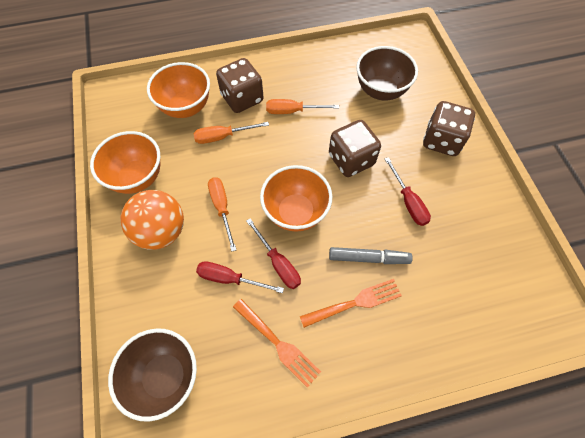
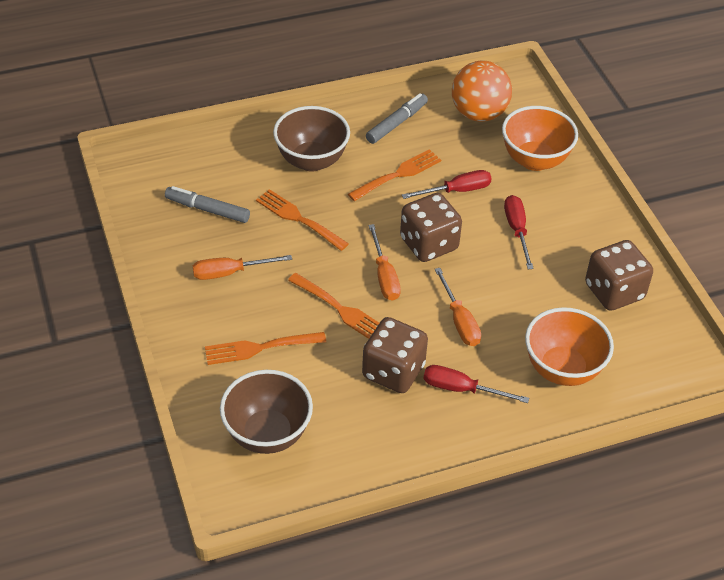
grey marker: [329,247,413,264] = 1 -> [165,186,250,223] [366,93,428,144] = 2
orange bowl: [90,131,160,194] [147,62,210,118] [260,165,332,232] = 3 -> [502,106,578,171] [525,307,614,386] = 2
orange fork: [233,299,321,388] [300,279,402,328] = 2 -> [205,332,326,365] [256,189,349,251] [288,273,379,339] [348,149,441,201] = 4

